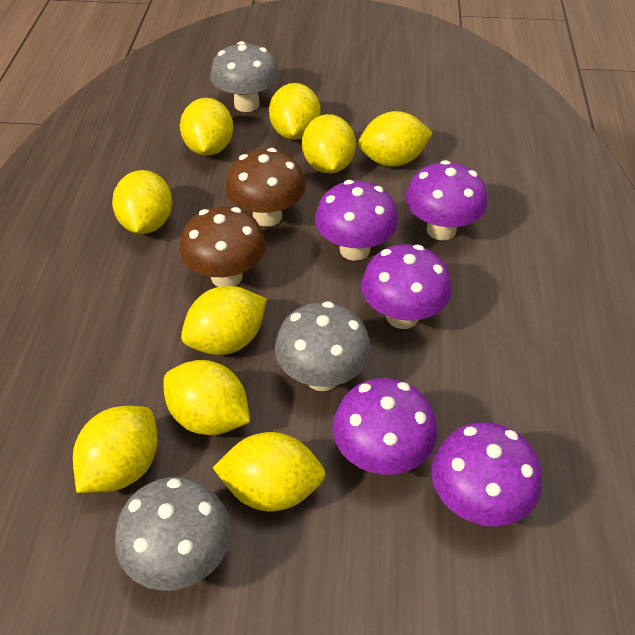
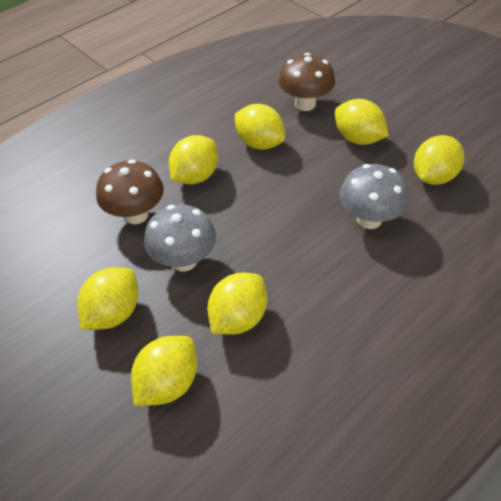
grey mushroom: [115,477,231,591] [210,41,279,112] [275,301,371,391] = 3 -> [144,204,216,271] [339,164,409,229] = 2
purple mushroom: [315,180,398,261] [333,378,437,475] [361,244,451,329] [406,160,487,241] [432,422,542,526] = 5 -> none = 0
yellow lemon: [73,406,158,493] [112,170,172,234] [163,360,250,435] [180,98,233,156] [181,286,267,355] [213,432,326,511] [269,83,321,140] [302,114,356,173] [358,111,433,167] = 9 -> [77,267,138,330] [131,336,197,406] [169,135,218,184] [207,273,267,335] [235,104,285,150] [335,99,388,145] [414,135,465,185] = 7

